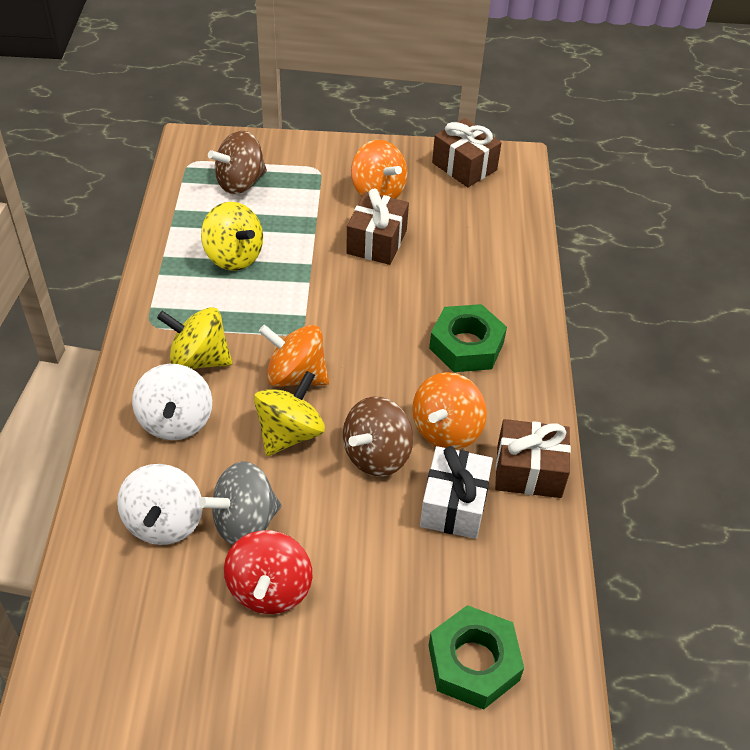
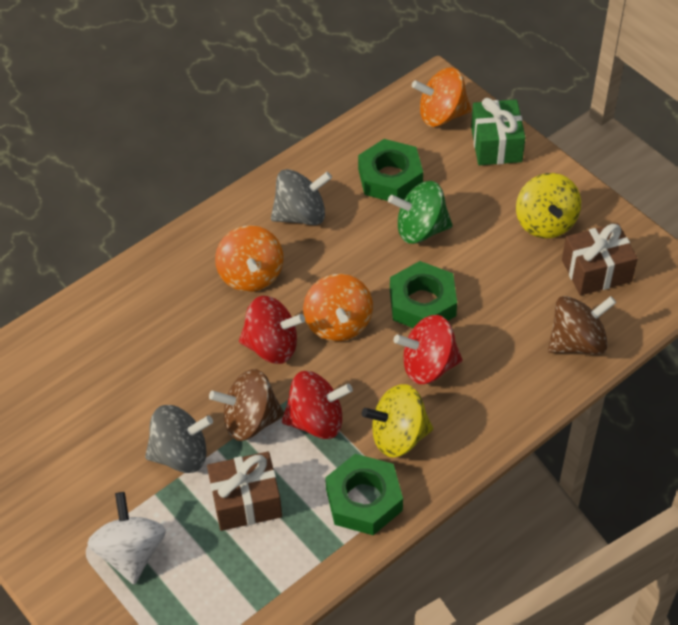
brown gift: [346,188,409,265] [432,118,502,187] [495,419,571,498] = 3 -> [207,452,282,531] [562,223,638,295] = 2
green gift: none = 0 -> [471,98,526,165] = 1
green nut: [428,605,524,710] [429,304,507,372] = 2 -> [325,454,403,535] [358,139,423,201] [390,261,457,328] = 3
green spinning top: none = 0 -> [388,181,453,244] = 1
grey spinning top: [199,461,281,545] = 1 -> [145,405,213,473] [271,169,332,225] = 2
red spinning top: [224,530,312,614] = 1 -> [239,296,305,364] [282,371,353,439] [394,315,462,384] = 3
white gift: [420,446,493,539] = 1 -> none = 0
white spinning top: [117,464,203,545] [132,364,212,440] = 2 -> [87,492,166,584] = 1
yellow spinning top: [157,307,233,369] [201,202,263,271] [254,371,325,456] = 3 -> [362,384,433,457] [516,173,581,238] = 2

